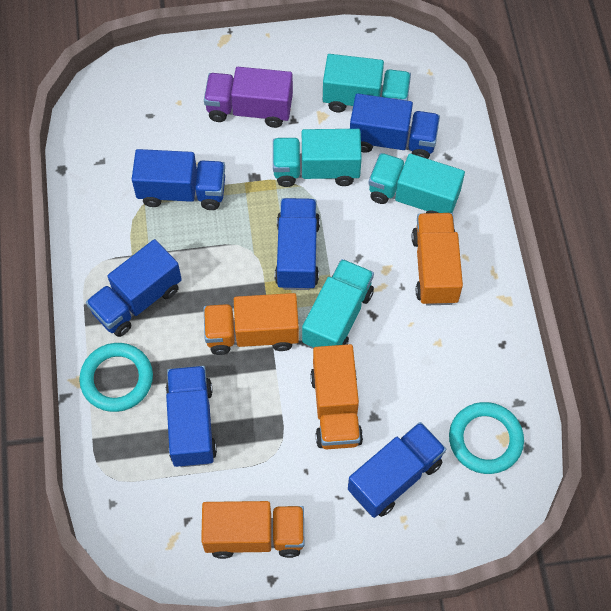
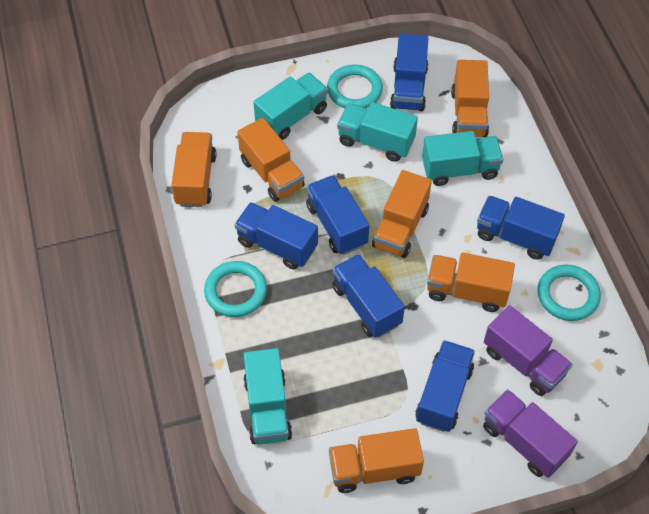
orange truck: [201,501,304,559] [204,293,299,355] [310,344,363,449] [412,213,463,305] = 4 -> [172,132,217,207] [237,118,305,202] [329,428,424,493] [372,170,432,258] [427,253,515,312] [451,60,489,137] = 6
purple truck: [204,67,293,128] = 1 -> [483,389,578,478] [484,305,573,396] = 2
turquoise ring: [79,343,153,412] [449,402,524,474] = 2 -> [204,261,267,317] [327,65,383,108] [537,265,601,321] = 3

